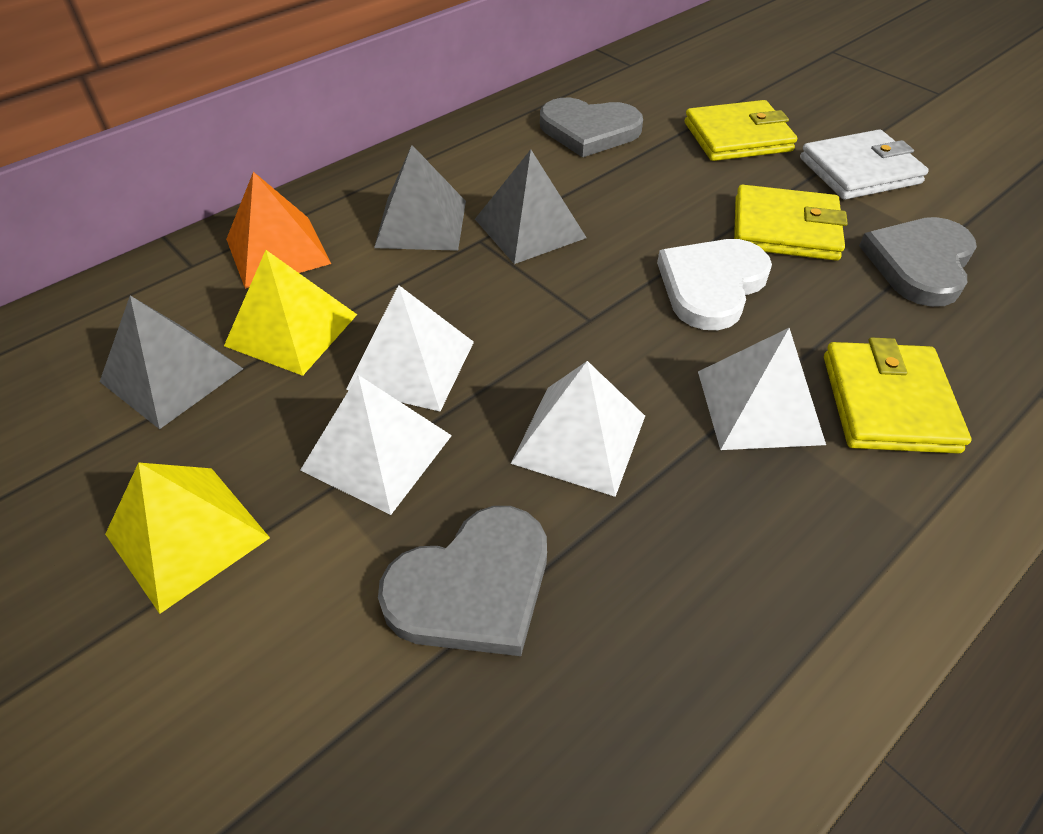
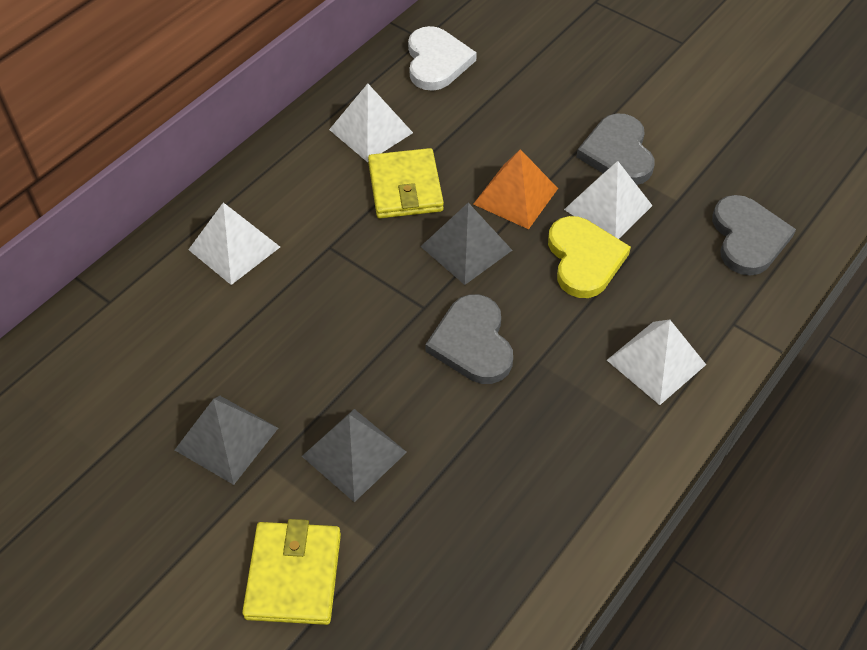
white wallet: [800,129,929,200] = 1 -> none = 0
yellow heart: none = 0 -> [548,216,631,298] = 1
yellow pyramid: [105,463,270,614] [224,250,357,376] = 2 -> none = 0
yellow wallet: [685,100,797,161] [734,185,848,261] [824,337,971,454] = 3 -> [242,519,341,625] [368,148,444,218] = 2

